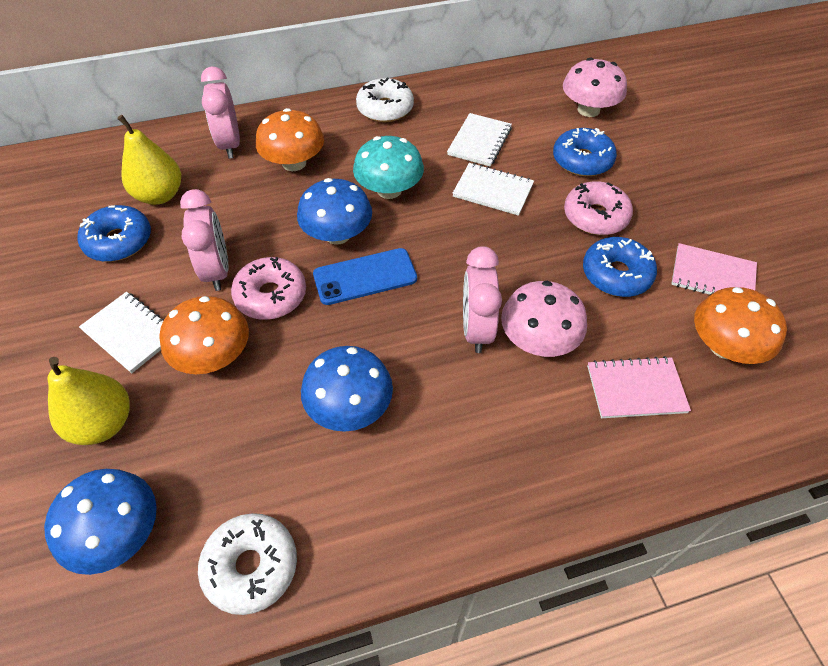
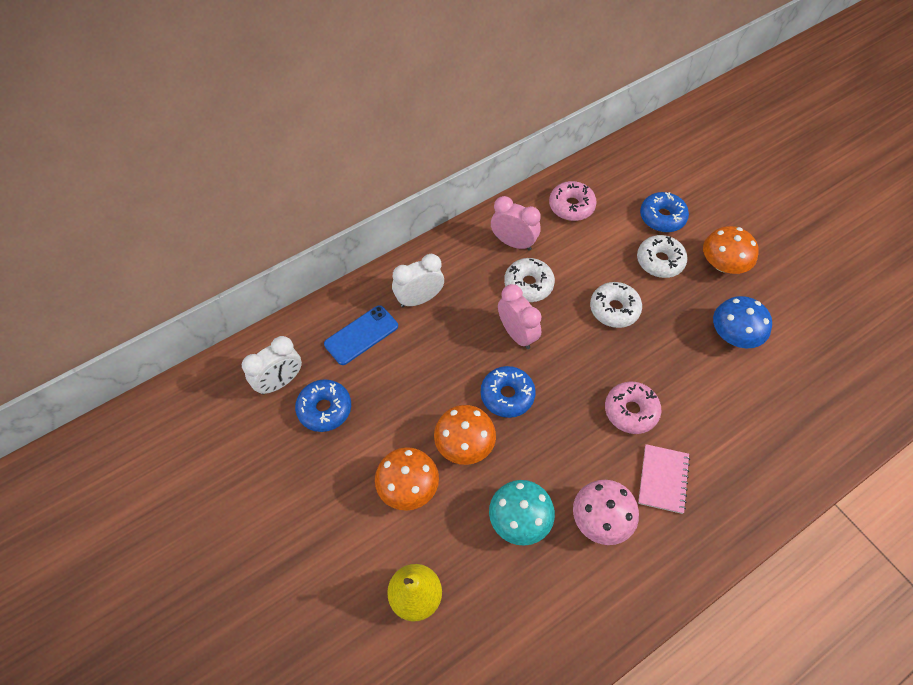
blue mushroom: [44,469,157,575] [297,178,372,244] [301,346,393,432] = 3 -> [713,296,772,348] = 1
pink clock: [180,189,229,291] [201,67,240,159] [463,246,502,353] = 3 -> [491,196,541,250] [498,284,541,349] = 2
pink mushroom: [501,281,587,357] [563,58,627,117] = 2 -> [573,480,639,545] = 1
pink notebook: [587,356,691,418] [671,243,757,295] = 2 -> [638,444,690,514] = 1
white clock: none = 0 -> [242,336,302,395] [392,254,444,307] = 2
white donut: [198,513,297,615] [356,77,414,122] = 2 -> [504,258,555,302] [590,282,642,328] [637,235,688,278] = 3
white notebook: [79,292,164,373] [447,113,512,167] [452,163,534,216] = 3 -> none = 0
yellow pear: [48,357,130,445] [117,115,181,205] = 2 -> [387,564,442,622] = 1

